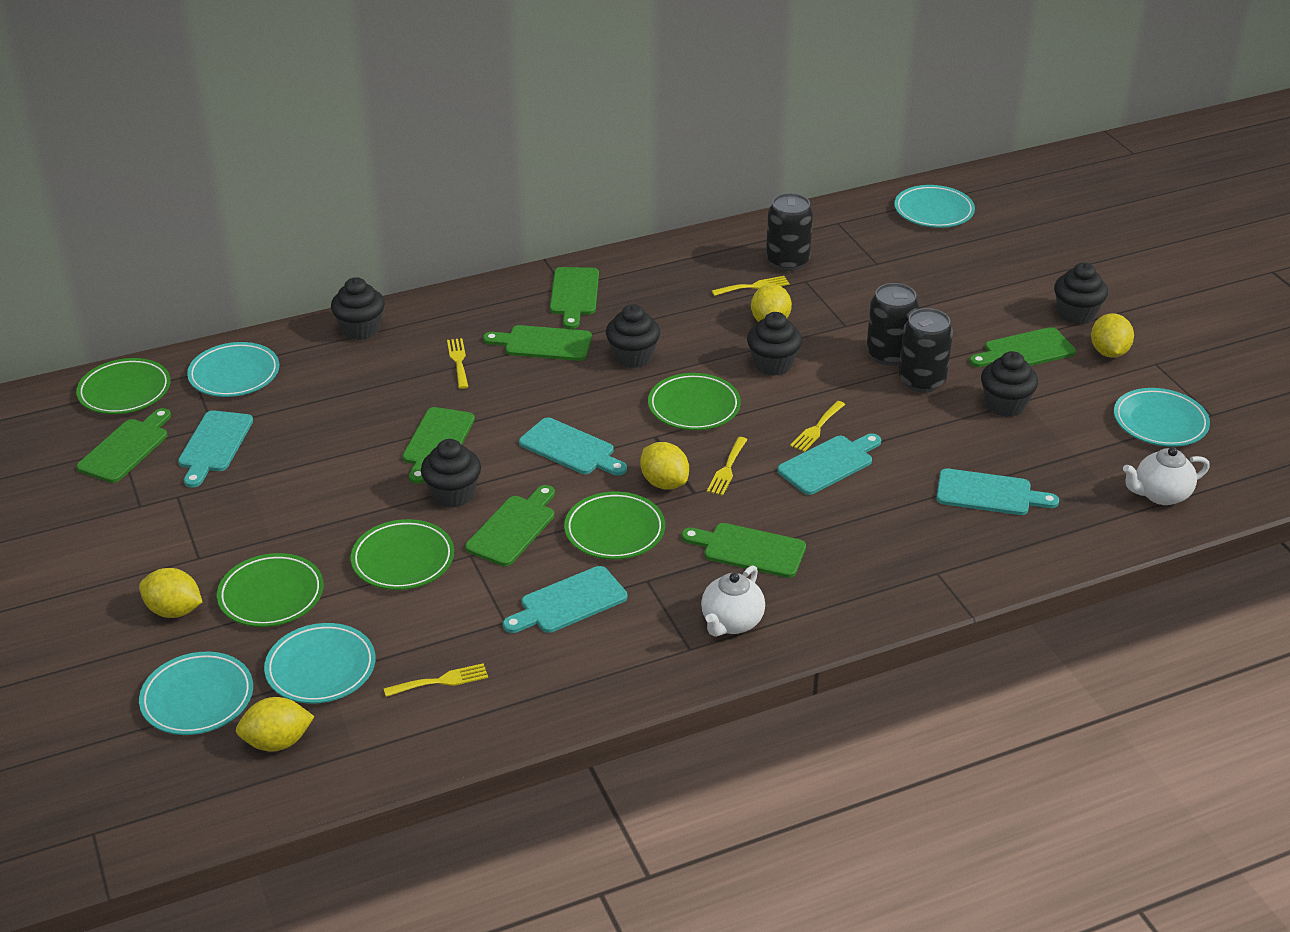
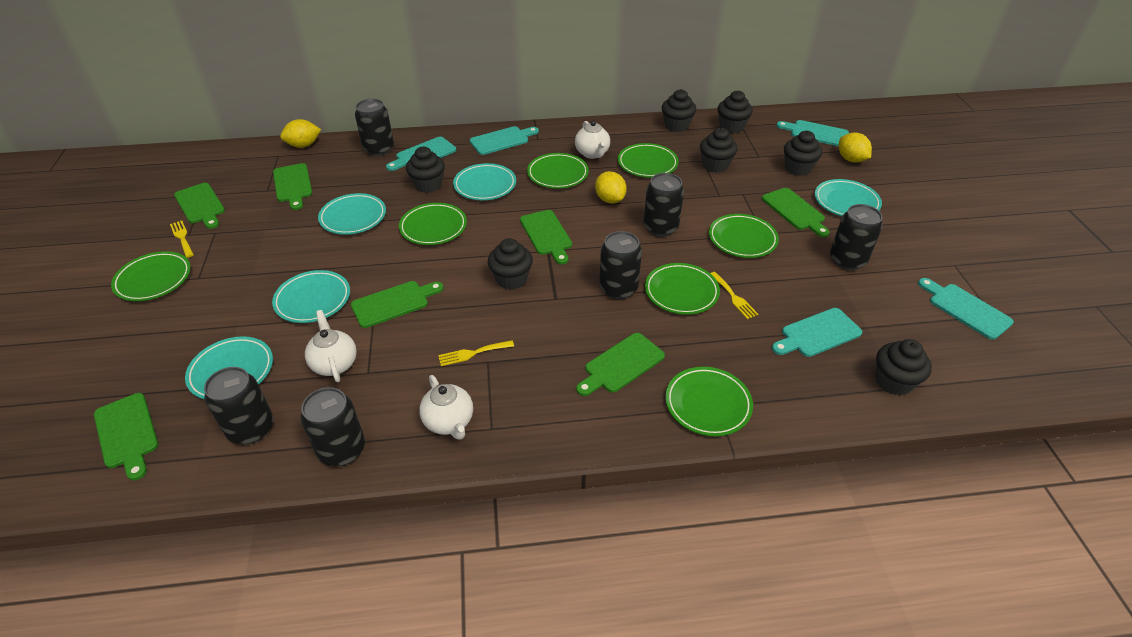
black can: [766,193,813,271] [866,283,919,366] [899,308,953,392] = 3 -> [204,367,273,444] [301,387,365,466] [355,99,394,156] [599,231,642,299] [644,173,684,237] [830,204,883,270] = 6
black cupcake: [331,277,385,340] [421,439,481,508] [606,304,660,368] [747,312,802,376] [981,351,1038,417] [1054,263,1108,325] = 6 -> [406,147,445,193] [488,238,533,290] [662,89,696,132] [700,128,738,173] [718,90,753,133] [784,131,822,176] [876,339,932,396] = 7
green plate: [76,358,171,414] [217,553,323,627] [351,519,454,590] [564,492,665,559] [648,373,741,430] = 5 -> [111,251,191,301] [399,203,467,245] [527,153,589,189] [618,143,679,178] [645,263,720,315] [665,367,753,436] [709,214,779,258] = 7
white teapot: [701,565,765,637] [1123,447,1210,505] = 2 -> [305,310,357,382] [419,375,473,440] [575,120,610,159] = 3
yellow fork: [384,663,488,697] [447,338,468,389] [707,437,747,496] [712,276,790,296] [790,401,845,452] = 5 -> [170,221,194,258] [438,340,514,366] [710,272,758,319] = 3
yellow lemon: [139,568,202,618] [236,697,315,752] [640,442,689,490] [751,284,792,322] [1091,313,1134,358] = 5 -> [280,119,321,148] [595,171,627,204] [839,133,872,163] = 3

